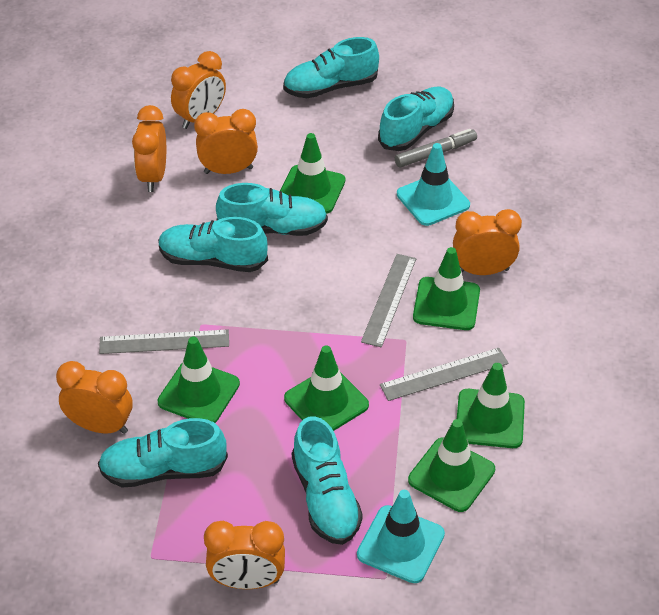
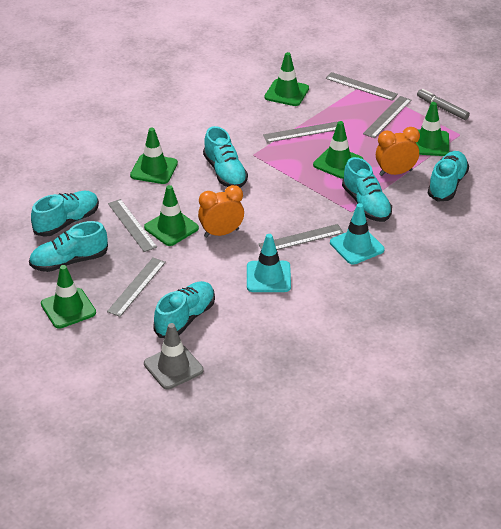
grey ruler: [99,329,229,354] [361,254,416,347] [380,348,509,401] = 3 -> [107,258,166,317] [108,199,157,252] [258,224,344,250] [263,122,338,143] [325,72,398,101] [363,96,412,138] = 6
grey traffic cone: none = 0 -> [144,323,204,389] = 1
orange clock: [56,361,133,434] [132,105,166,192] [171,51,226,129] [194,109,258,174] [204,521,285,589] [453,209,522,275] = 6 -> [198,185,244,238] [376,127,420,176] = 2

